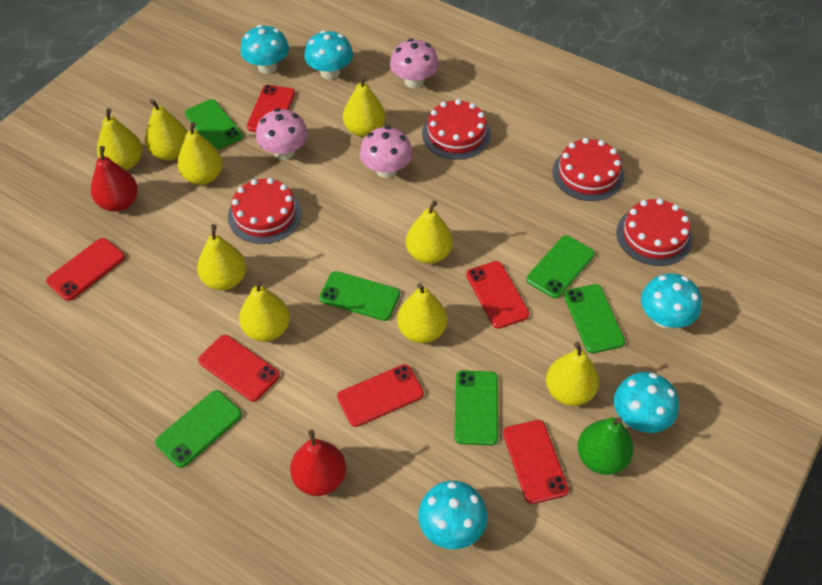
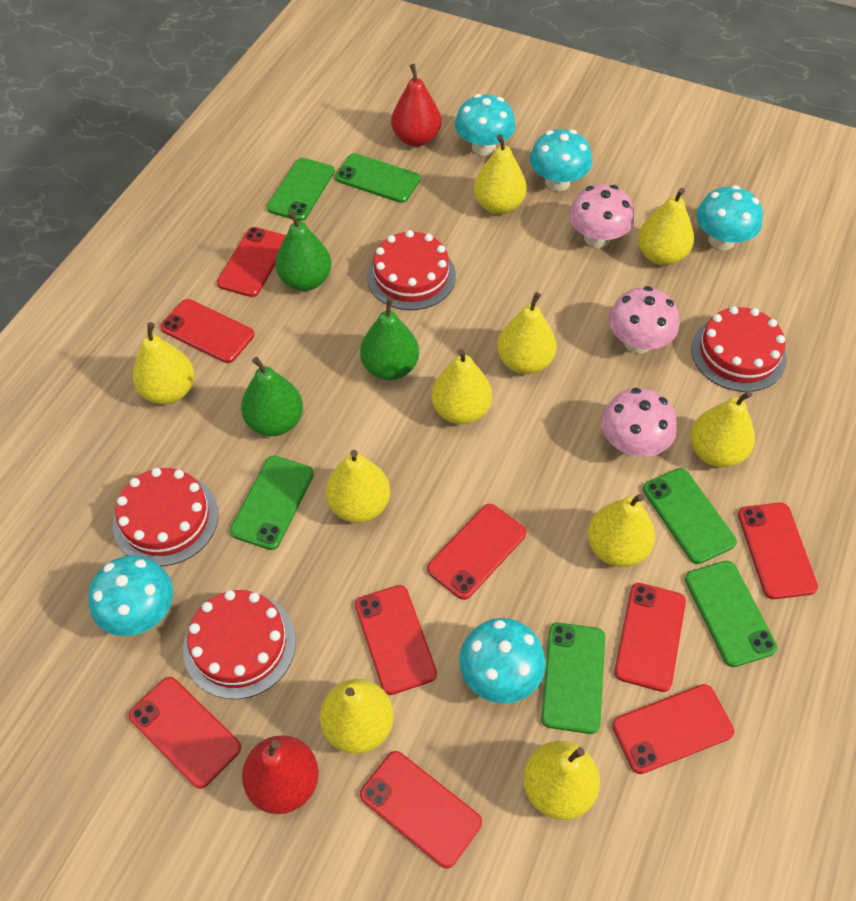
green pear: [578,417,633,475] = 1 -> [241,357,303,436] [275,211,332,291] [360,297,419,380] = 3
red phone: [46,238,125,301] [198,335,280,402] [247,85,295,132] [337,364,424,427] [466,261,530,329] [503,420,569,504] = 6 -> [129,677,241,789] [160,299,254,363] [217,227,286,297] [355,585,437,695] [360,751,482,868] [427,504,526,600] [612,684,734,774] [614,583,686,692] [738,503,818,599] = 9
yellow pear: [97,108,142,170] [145,99,188,160] [177,122,223,185] [197,224,246,290] [239,280,290,342] [343,75,385,137] [397,283,447,343] [406,201,453,264] [546,342,599,406] = 9 -> [133,322,194,404] [320,679,394,754] [326,450,390,523] [431,349,492,424] [474,134,527,214] [497,292,556,374] [523,741,600,820] [588,493,655,567] [638,188,694,265] [690,390,755,467] = 10

